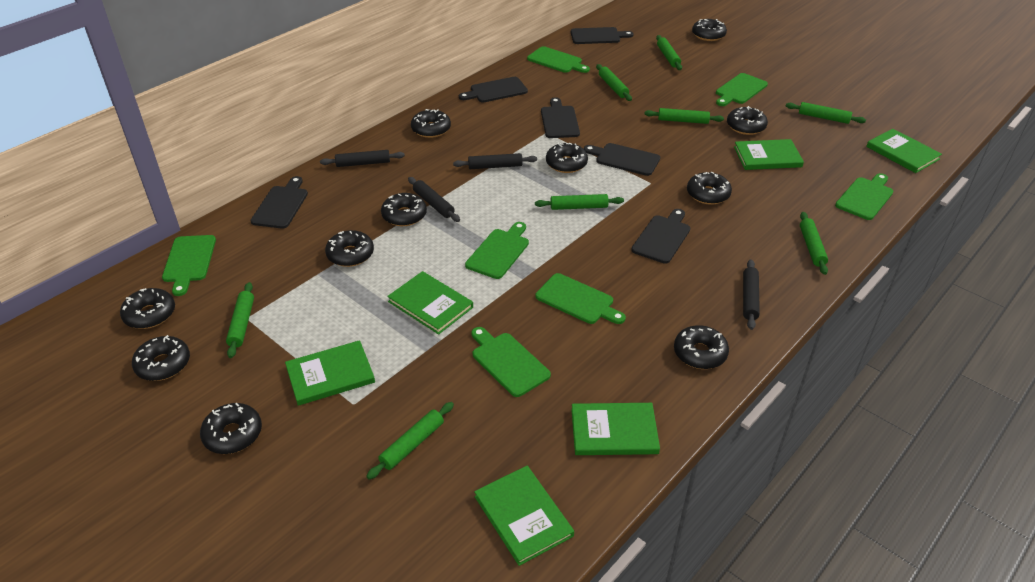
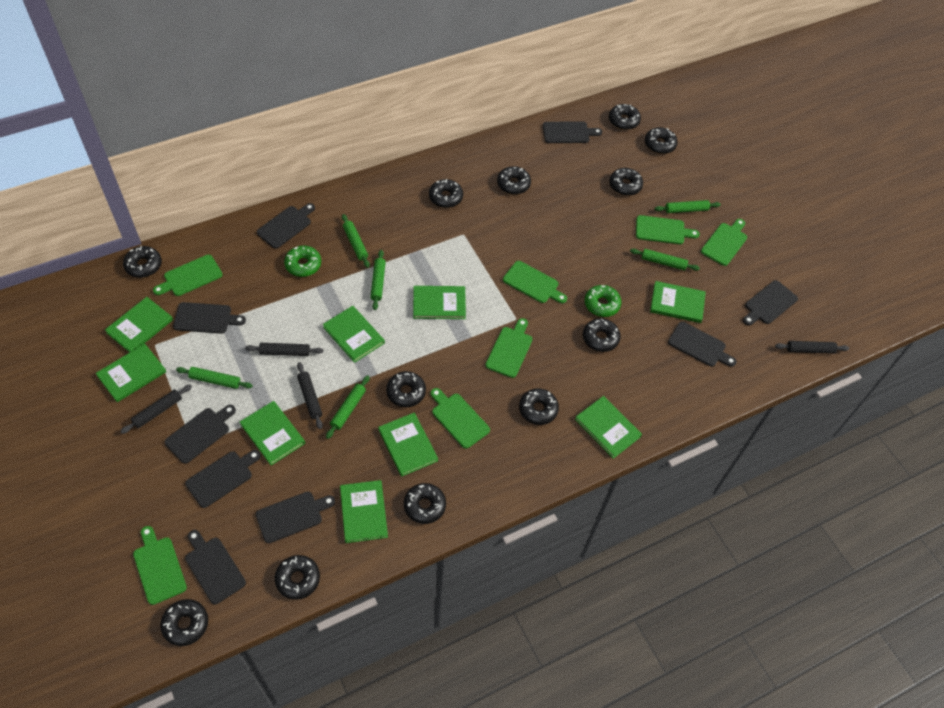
black cutting board: [250,176,308,229] [459,77,528,102] [541,97,580,138] [571,27,634,44] [584,143,660,176] [631,209,690,264] = 6 -> [164,405,236,464] [173,302,246,334] [185,450,261,508] [185,530,246,605] [255,492,335,543] [256,203,315,249] [543,121,602,143] [668,322,737,367] [743,280,798,326] = 9
black donut: [120,288,175,329] [132,335,190,381] [200,403,262,454] [325,230,374,267] [381,193,427,226] [411,109,451,138] [546,143,588,173] [674,325,729,369] [687,172,732,205] [692,19,727,41] [727,106,768,135] = 11 -> [123,246,162,278] [160,599,208,646] [275,555,320,600] [386,371,426,407] [404,483,446,524] [429,179,463,208] [497,166,531,195] [519,388,559,425] [583,318,621,352] [609,104,641,130] [609,168,643,196] [645,127,678,154] = 12
green book: [285,340,375,406] [387,271,473,335] [474,466,574,566] [571,403,660,455] [734,139,804,170] [866,129,942,173] = 6 -> [96,344,166,402] [105,297,173,353] [240,401,305,465] [323,306,385,363] [340,480,388,543] [378,412,438,477] [413,286,466,319] [575,396,642,459] [650,281,706,323] = 9
green donut: none = 0 -> [284,246,321,277] [584,285,622,317] = 2
green rolling pin: [226,282,254,358] [366,402,454,480] [535,194,624,210] [596,64,632,101] [645,108,724,124] [656,35,682,70] [786,102,866,124] [800,212,828,275] = 8 -> [176,367,253,389] [326,375,370,439] [342,214,370,268] [371,250,386,310] [630,248,700,271] [654,200,721,213] = 6

